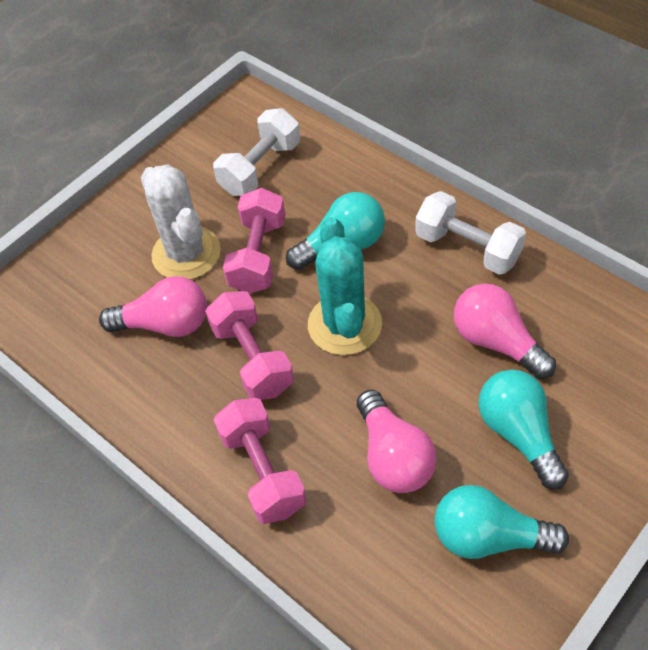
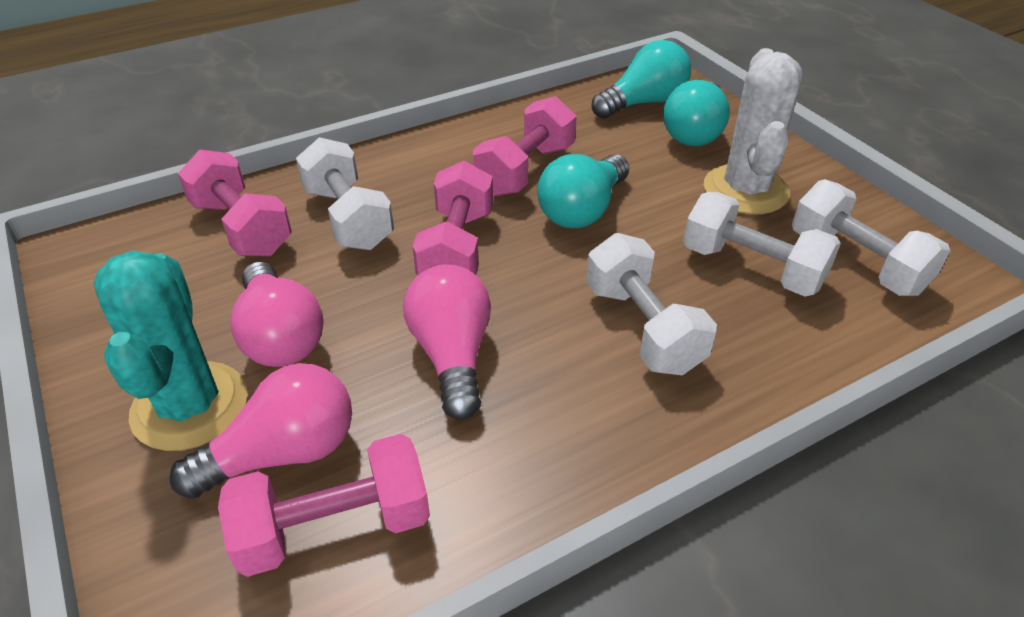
pink dumbbell: [205,291,294,400] [214,398,307,524] [223,188,285,294] = 3 -> [178,150,292,257] [218,434,430,577] [413,161,493,275] [473,96,577,196] = 4
white dumbbell: [213,108,300,196] [415,191,526,275] = 2 -> [296,137,394,250] [586,233,717,375] [683,192,841,297] [792,179,950,296] = 4

